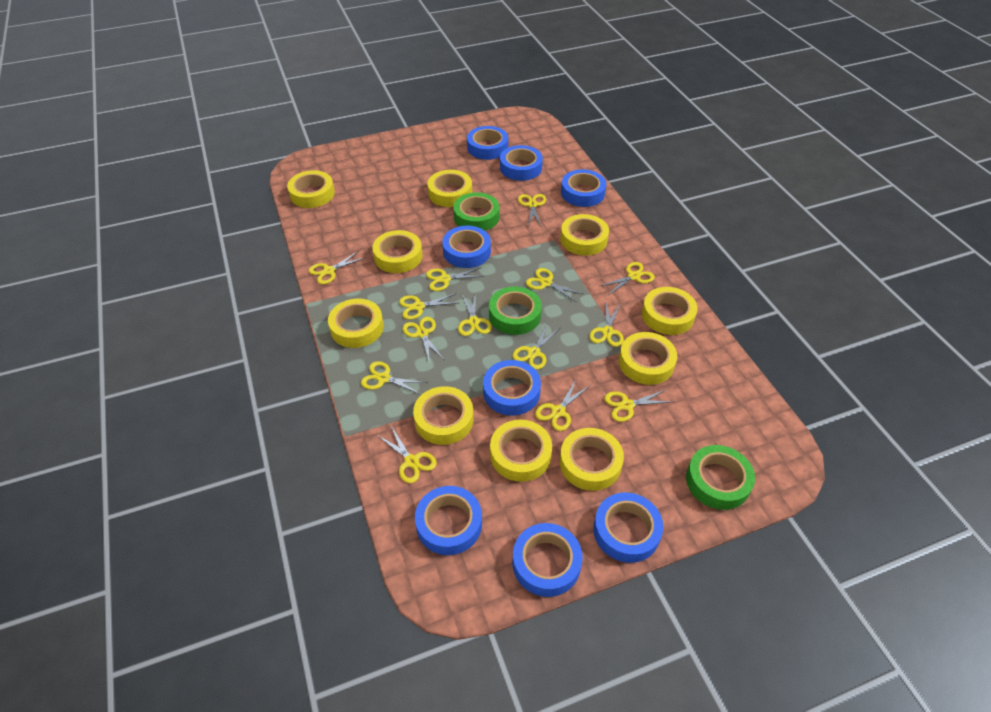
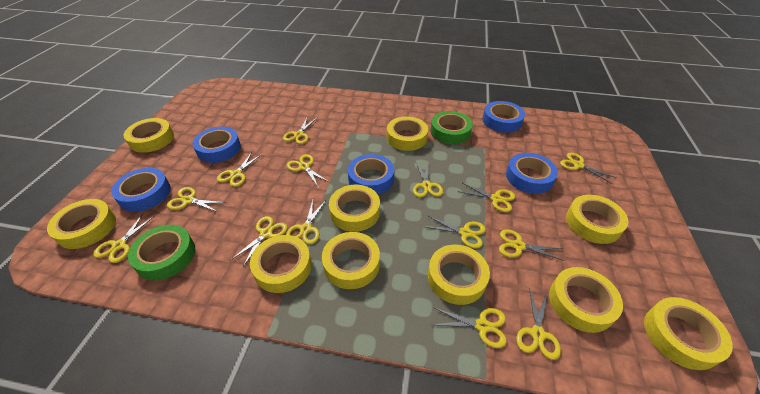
blue tape: [415,486,482,555] [442,226,491,268] [467,126,508,160] [483,360,541,416] [500,145,543,181] [513,523,583,597] [561,169,606,207] [593,493,663,563] = 8 -> [111,168,171,212] [193,127,241,163] [348,154,394,194] [483,101,525,133] [506,153,558,194] = 5
green tape: [453,192,500,231] [489,286,542,335] [686,445,755,510] = 3 -> [128,225,195,280] [431,111,473,144] = 2

